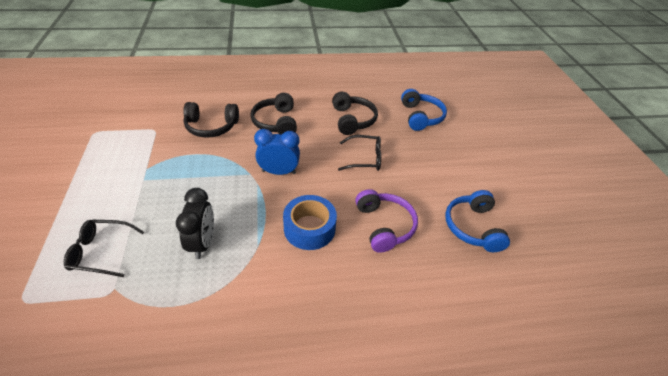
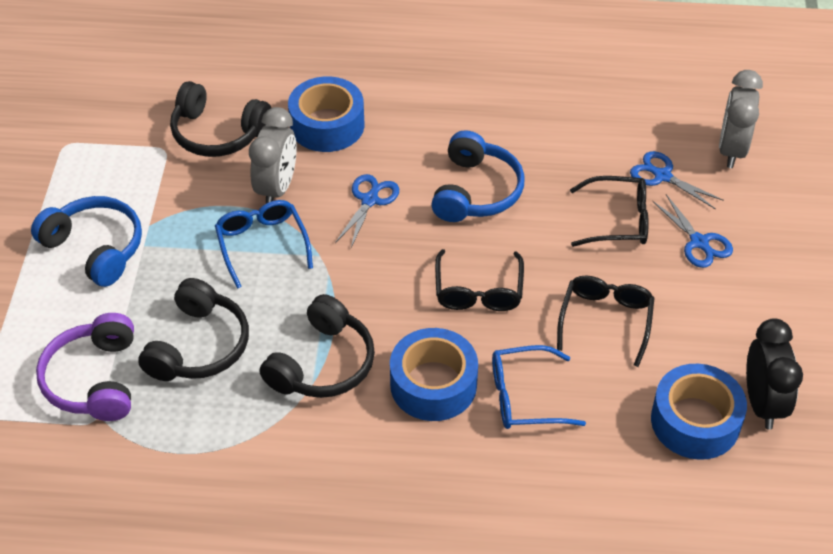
black glasses: [64,220,144,277] [338,135,381,171] = 2 -> [435,249,524,311] [557,275,655,367] [570,176,649,247] = 3
blue clock: [254,129,300,175] = 1 -> none = 0
blue glasses: none = 0 -> [215,200,313,289] [492,345,586,429] = 2
blue scissors: none = 0 -> [335,174,399,248] [630,151,724,210] [652,194,733,268] = 3
blue tape: [283,195,337,250] = 1 -> [288,76,364,152] [390,328,478,421] [651,364,747,460] = 3
grey clock: none = 0 -> [249,107,297,204] [719,70,763,168] = 2

